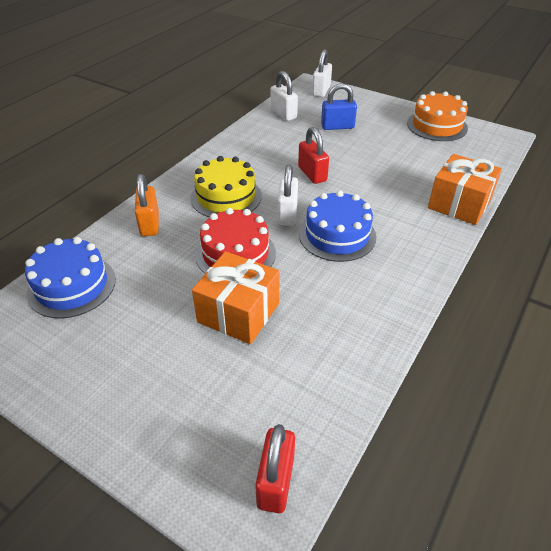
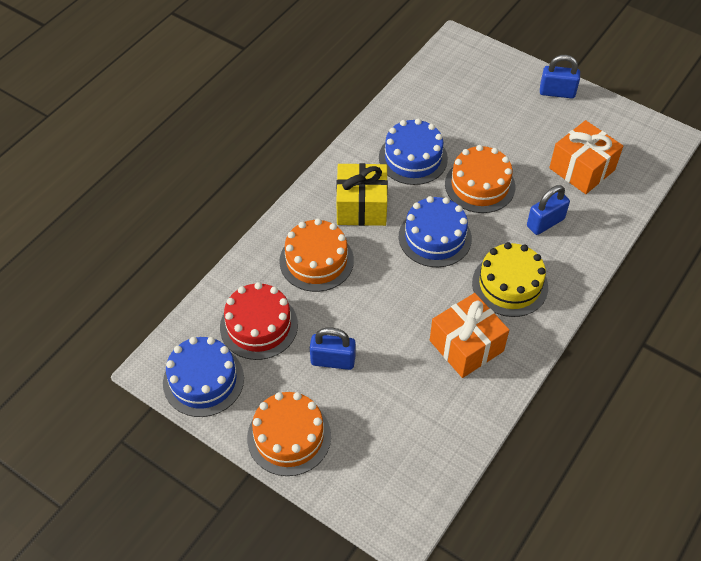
blue cake: [25,237,116,319] [299,190,376,262] = 2 -> [163,337,244,417] [379,119,448,185] [399,196,472,267] = 3
blue padlock: [321,83,357,130] = 1 -> [310,327,356,370] [527,185,570,235] [540,55,580,98] = 3
orange cake: [407,91,468,141] = 1 -> [247,392,331,476] [279,218,354,292] [445,145,515,213] = 3
orange padlock: [135,174,159,236] = 1 -> none = 0
red padlock: [255,424,295,513] [298,127,329,184] = 2 -> none = 0
white padlock: [270,71,298,121] [278,164,298,226] [312,49,332,97] = 3 -> none = 0
yellow gift: none = 0 -> [336,163,388,226] = 1

